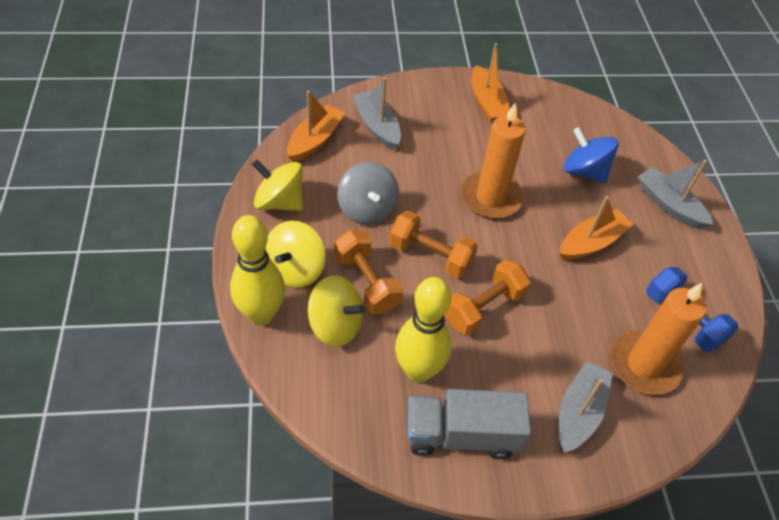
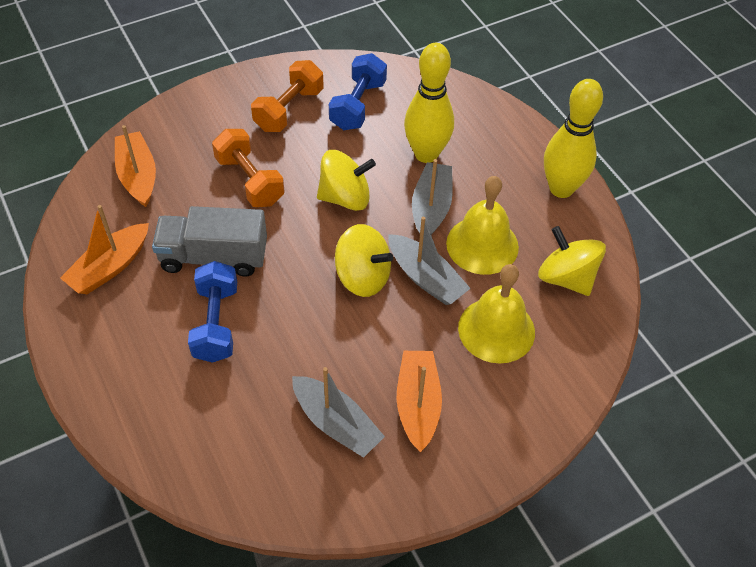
blue dumbbell: [646,267,738,352] = 1 -> [188,261,237,363] [329,53,387,130] = 2
blue spinning top: [564,127,619,183] = 1 -> none = 0
grey spinning top: [337,162,399,225] = 1 -> none = 0
orange candle: [461,102,526,219] [610,283,707,395] = 2 -> none = 0
orange dumbbell: [334,230,403,314] [389,211,478,278] [445,260,531,336] = 3 -> [212,129,285,207] [251,60,324,132] = 2
yellow bell: none = 0 -> [446,176,519,275] [458,264,535,364] = 2

